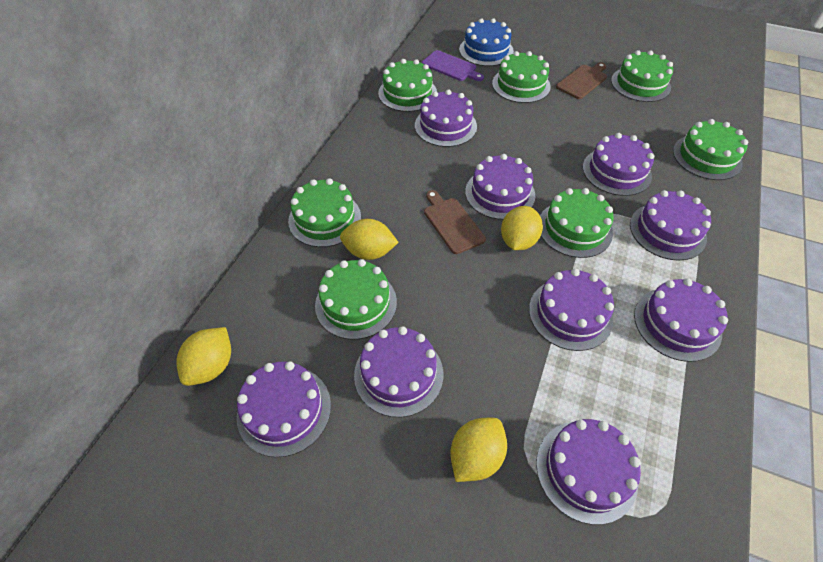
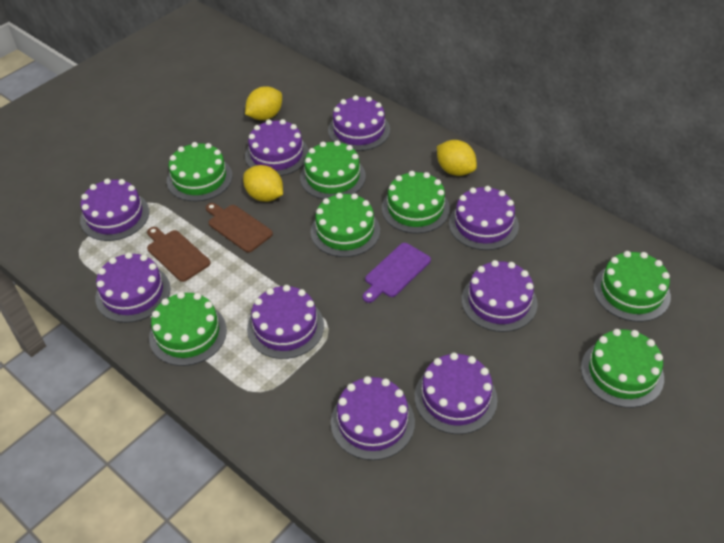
blue cake: [459,18,514,66] = 1 -> none = 0
yellow lemon: [176,327,231,386] [340,219,399,260] [450,418,507,482] [501,206,543,250] = 4 -> [243,165,283,202] [245,86,282,120] [437,140,477,176] = 3

